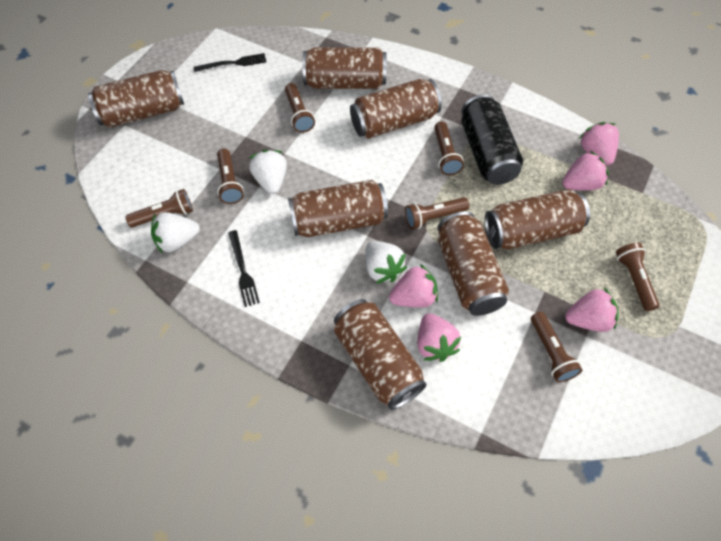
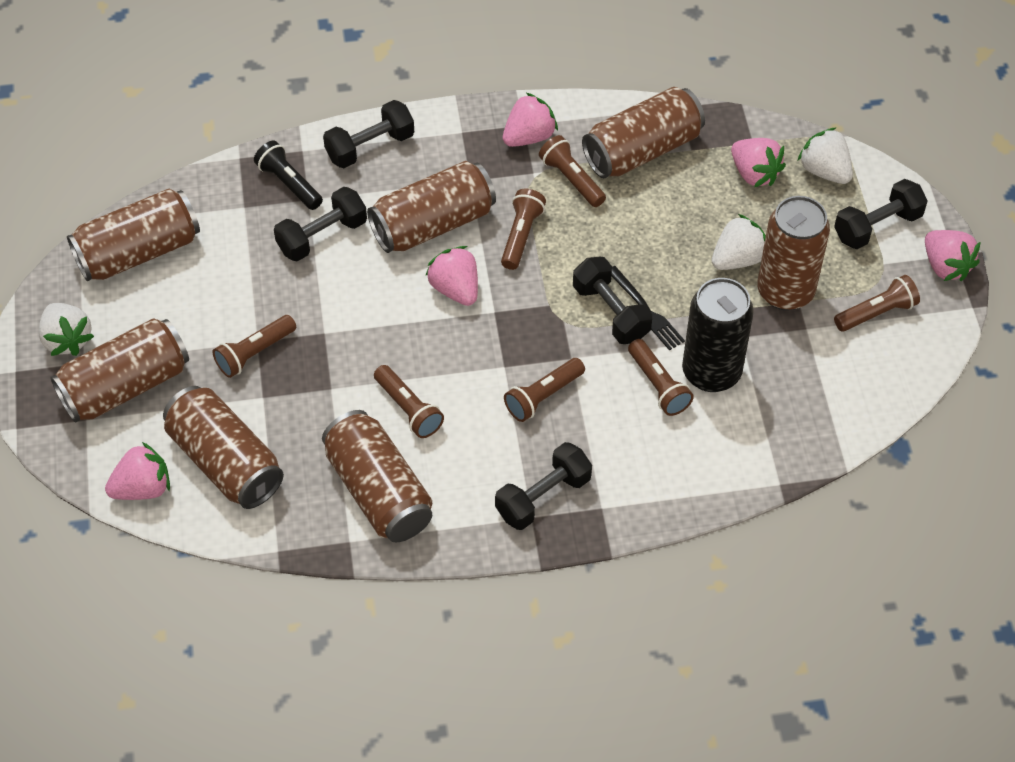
black dumbbell: none = 0 -> [274,187,367,261] [323,100,414,168] [495,442,592,530] [573,257,652,344] [834,179,928,249] = 5
black flashlight: none = 0 -> [254,141,323,210] = 1
black fork: [194,53,266,72] [228,230,260,307] = 2 -> [611,266,685,351] = 1

